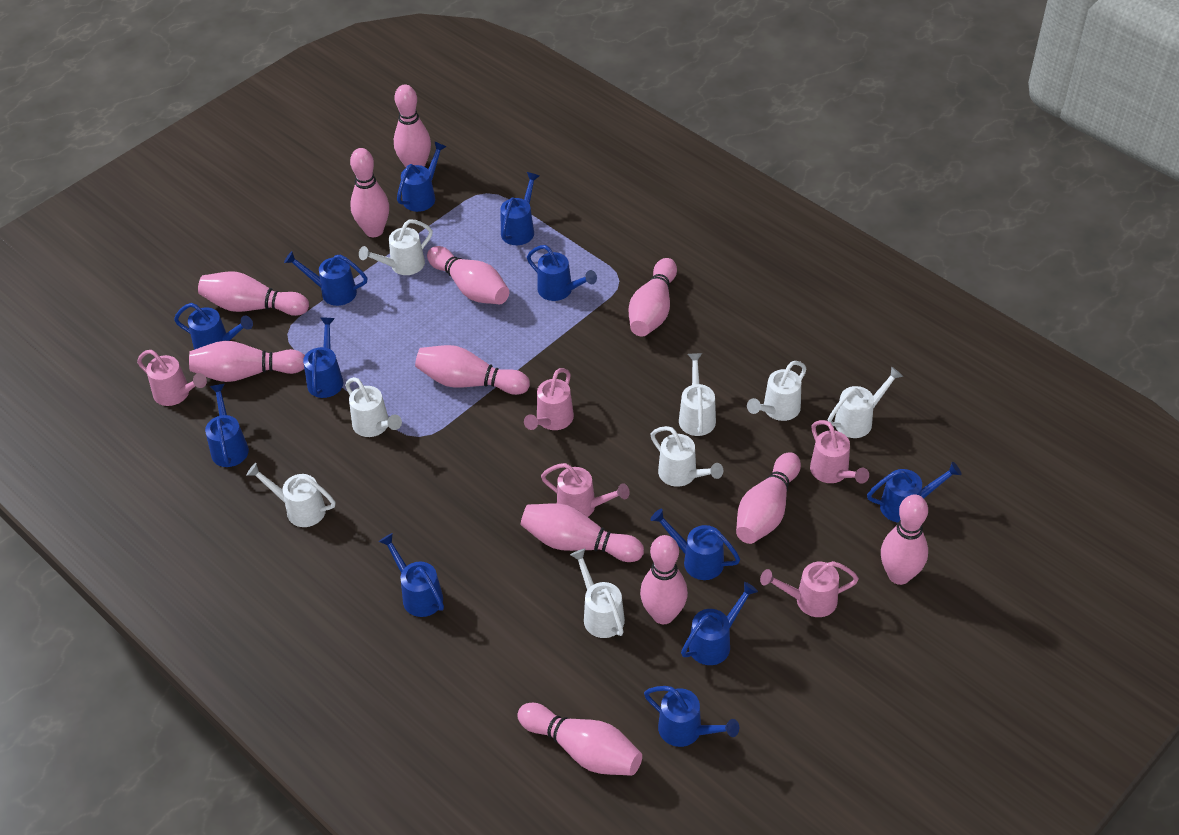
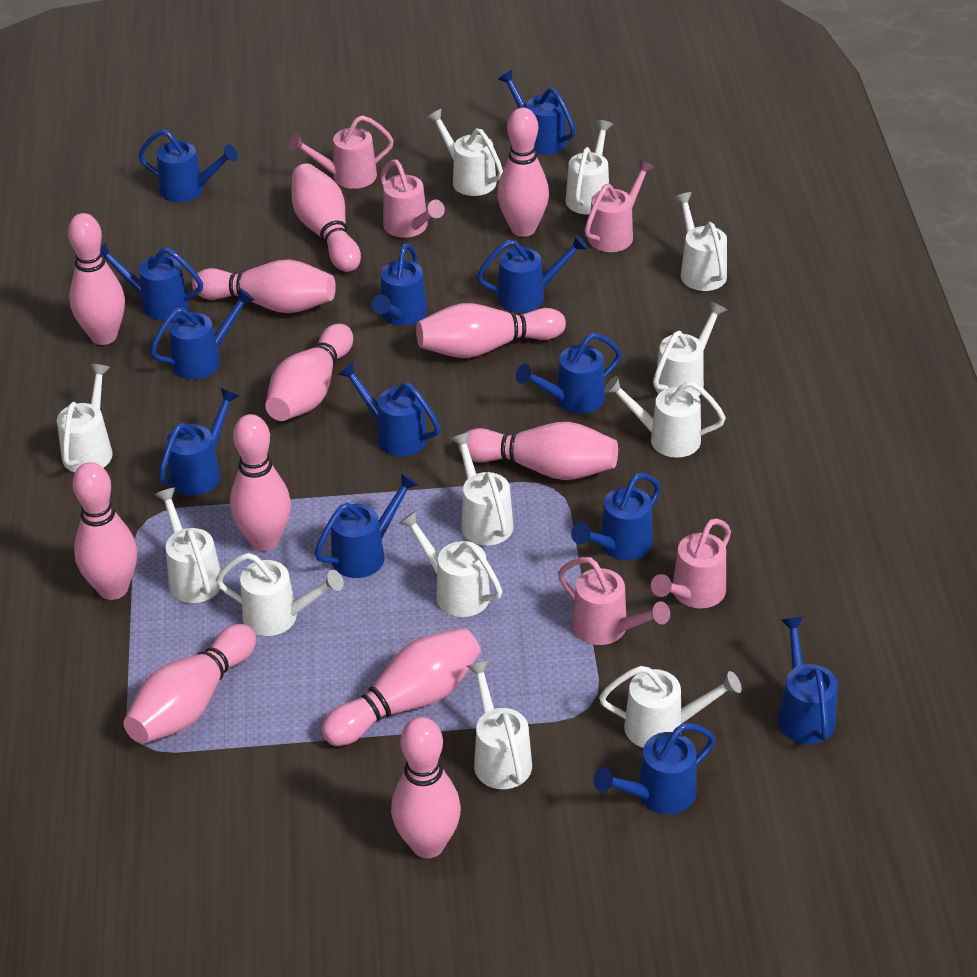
blue watering can: [174,303,253,350] [205,384,249,467] [284,251,368,306] [303,317,343,398] [379,533,444,617] [397,141,446,212] [500,172,539,245] [527,245,597,301] [644,686,739,747] [651,509,740,580] [681,582,758,665] [867,462,962,523] = 12 -> [100,242,203,320] [138,129,238,202] [150,288,255,379] [159,388,239,495] [315,473,419,578] [338,362,440,456] [372,243,427,326] [477,234,588,312] [498,70,576,155] [516,333,622,414] [571,473,661,560] [593,723,716,814] [778,617,838,744] = 13
white watering can: [246,463,335,527] [345,377,402,437] [359,220,433,275] [570,549,625,638] [651,426,723,487] [679,353,716,436] [747,361,806,421] [828,367,903,438] = 8 -> [57,364,112,472] [155,487,223,603] [216,553,344,636] [399,511,502,617] [427,109,503,196] [451,432,514,546] [467,660,532,789] [566,120,613,215] [599,666,742,748] [604,376,726,458] [653,301,727,396] [674,192,727,291] = 12

